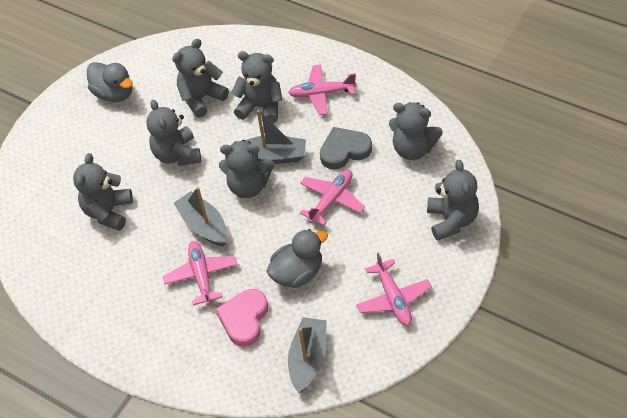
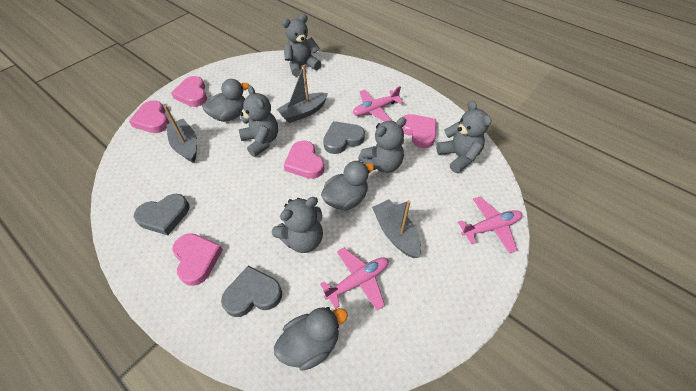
grey duck: [87,62,133,102] [267,229,328,288] = 2 -> [203,79,250,122] [274,307,348,371] [321,161,374,211] = 3
grey heart: [320,127,372,170] = 1 -> [134,194,189,235] [221,266,282,317] [323,121,365,154] = 3
grey teddy bear: [73,153,133,231] [146,100,201,166] [172,39,229,118] [219,140,274,198] [231,51,282,123] [389,102,443,160] [427,160,479,241] = 7 -> [239,86,278,157] [272,197,323,253] [282,14,321,77] [358,117,406,173] [436,101,491,173] = 5
pink heart: [216,289,268,347] = 1 -> [129,100,169,133] [171,76,207,107] [172,233,223,286] [283,140,324,179] [402,114,436,148] = 5
pink plane: [163,241,238,305] [288,65,356,115] [300,170,365,226] [356,252,432,326] = 4 -> [320,248,389,311] [353,86,403,122] [458,197,522,254] = 3

